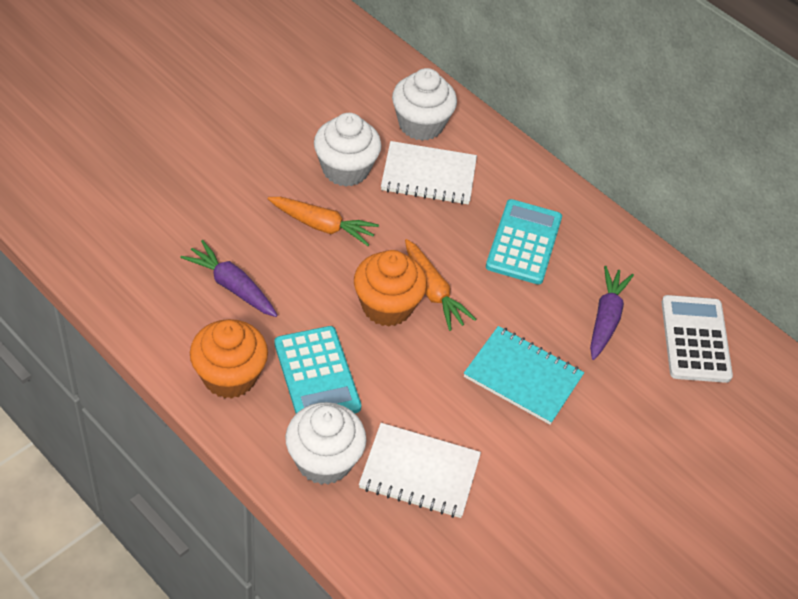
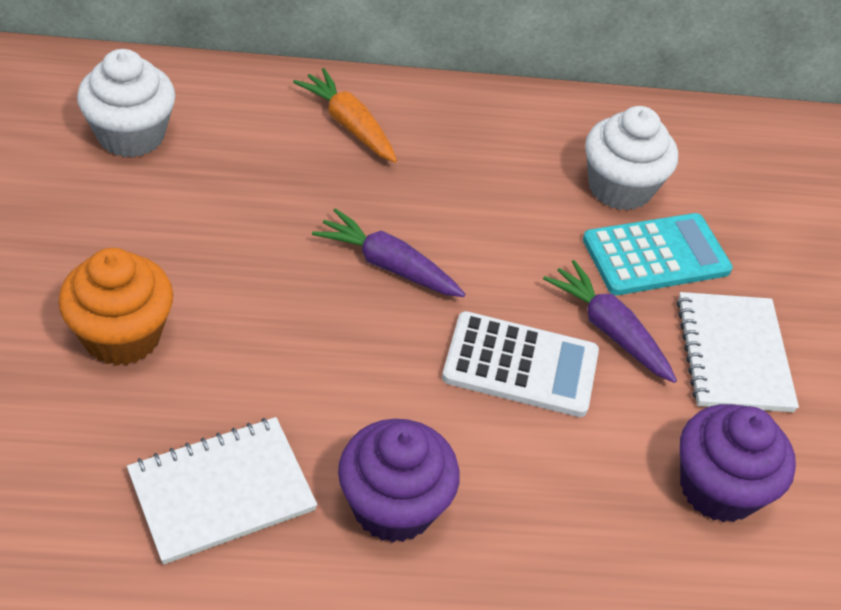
orange carrot: [267,197,379,246] [405,239,476,331] = 2 -> [293,68,397,163] = 1
orange cupcake: [190,319,268,399] [354,250,427,327] = 2 -> [58,248,173,366] = 1
purple cupcake: none = 0 -> [338,419,460,543] [680,404,796,523] = 2
turquoise calculator: [274,326,361,413] [486,199,562,285] = 2 -> [583,213,733,295] = 1
turquoise notebook: [464,326,584,425] = 1 -> none = 0
white cupcake: [285,402,367,485] [314,113,382,186] [392,68,457,141] = 3 -> [77,49,176,157] [585,106,678,211] = 2

